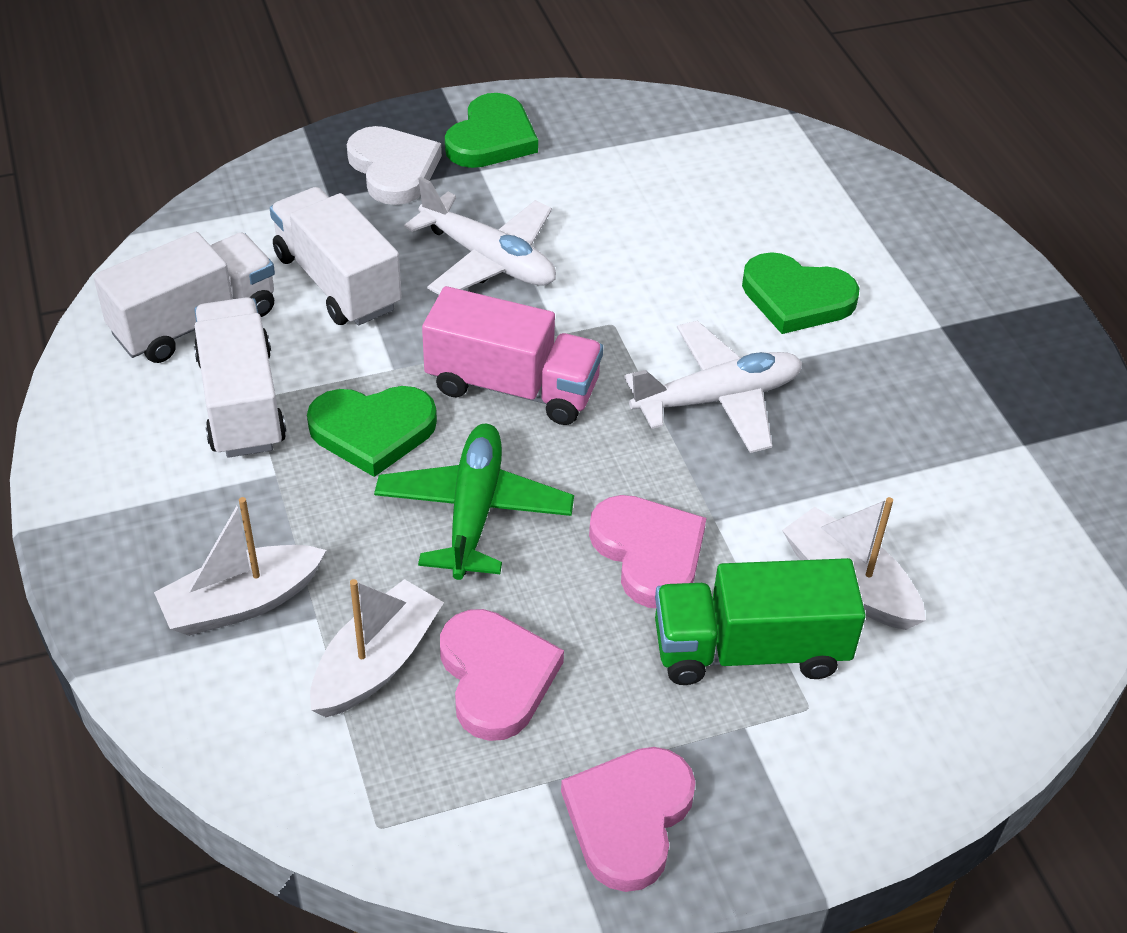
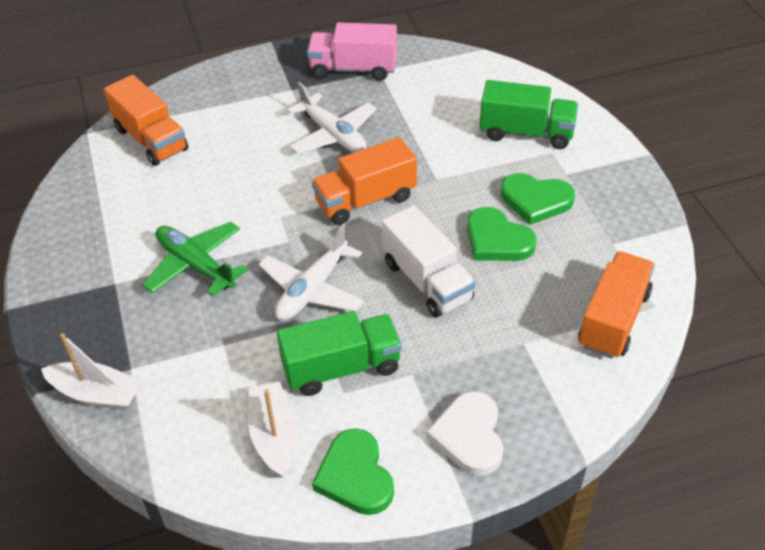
green truck: [655,558,866,685] = 1 -> [277,311,402,396] [480,80,578,149] = 2
orange truck: none = 0 -> [104,75,189,166] [312,137,417,225] [578,252,655,359] = 3
pink heart: [440,609,564,741] [561,747,696,892] [589,495,706,608] = 3 -> none = 0
white boat: [154,497,326,636] [310,579,444,717] [782,497,926,630] = 3 -> [41,333,142,410] [248,381,298,477] = 2
white truck: [93,232,275,363] [194,297,286,458] [270,187,402,326] = 3 -> [382,205,476,318] = 1

